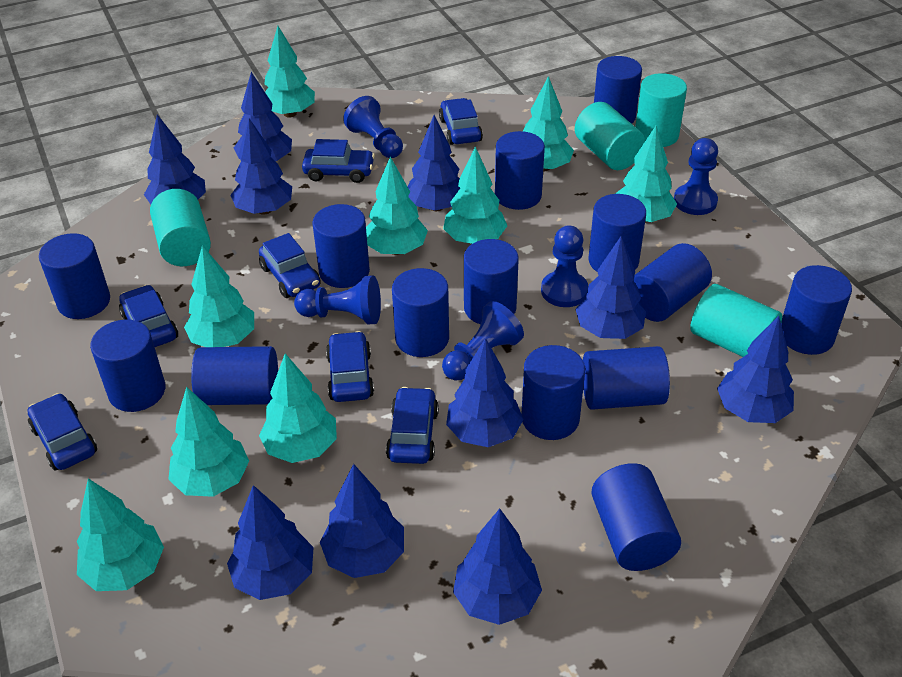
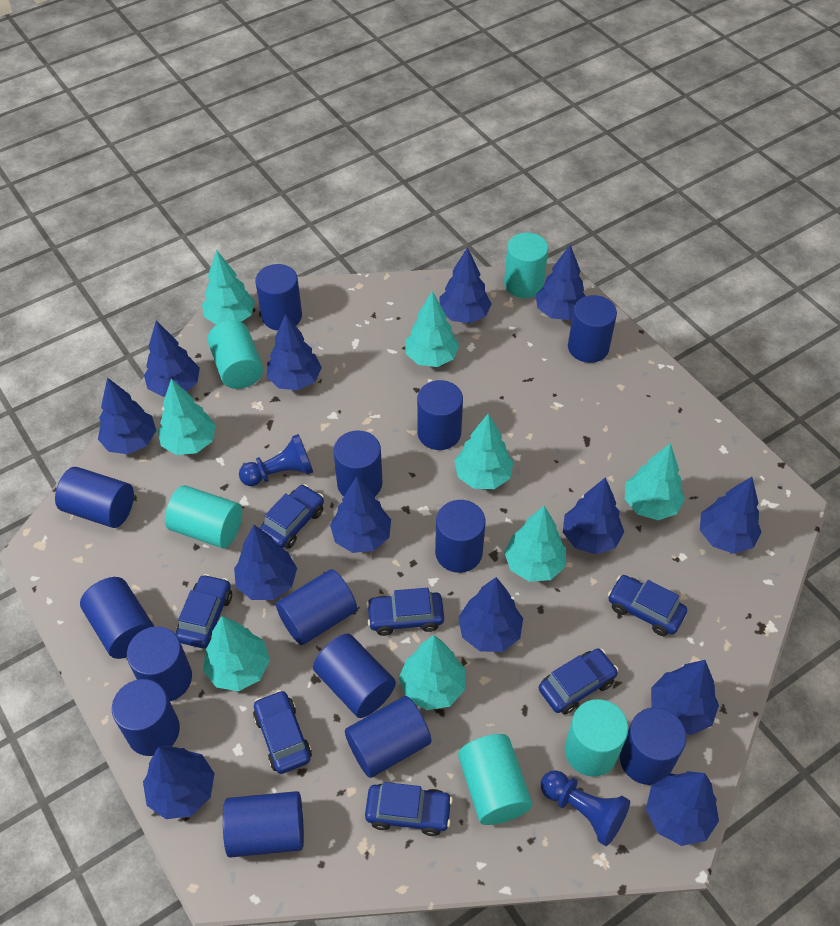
blue pawn: [294,275,381,324] [343,96,403,158] [442,301,524,380] [541,225,588,307] [674,138,718,215] = 5 -> [239,434,313,486] [541,770,630,846] = 2
blue tree: [144,115,206,204] [227,485,314,600] [230,118,292,215] [234,72,292,161] [320,464,404,578] [408,115,460,211] [446,338,524,447] [453,509,542,625] [575,236,646,339] [717,316,794,423] = 10 -> [98,377,156,454] [143,746,215,819] [144,321,200,397] [234,525,297,600] [267,314,322,390] [330,477,391,553] [440,247,491,323] [458,577,523,652] [536,245,585,320] [563,477,624,555] [646,771,719,846] [651,660,719,735] [700,477,762,554] = 13
turquoise cylinder: [150,189,211,266] [575,102,645,170] [635,73,687,147] [690,284,782,357] = 4 -> [165,485,242,548] [208,320,263,389] [458,734,532,825] [504,233,548,298] [565,699,628,777] = 5
turquoise tree: [77,478,164,591] [168,387,249,497] [184,245,254,347] [259,353,337,463] [264,26,315,117] [366,157,428,255] [443,146,507,244] [523,76,574,172] [615,126,677,223] = 9 -> [158,379,216,455] [202,250,255,325] [203,616,270,691] [399,635,465,710] [405,291,459,367] [454,413,513,489] [504,506,566,582] [625,443,685,520] = 8

